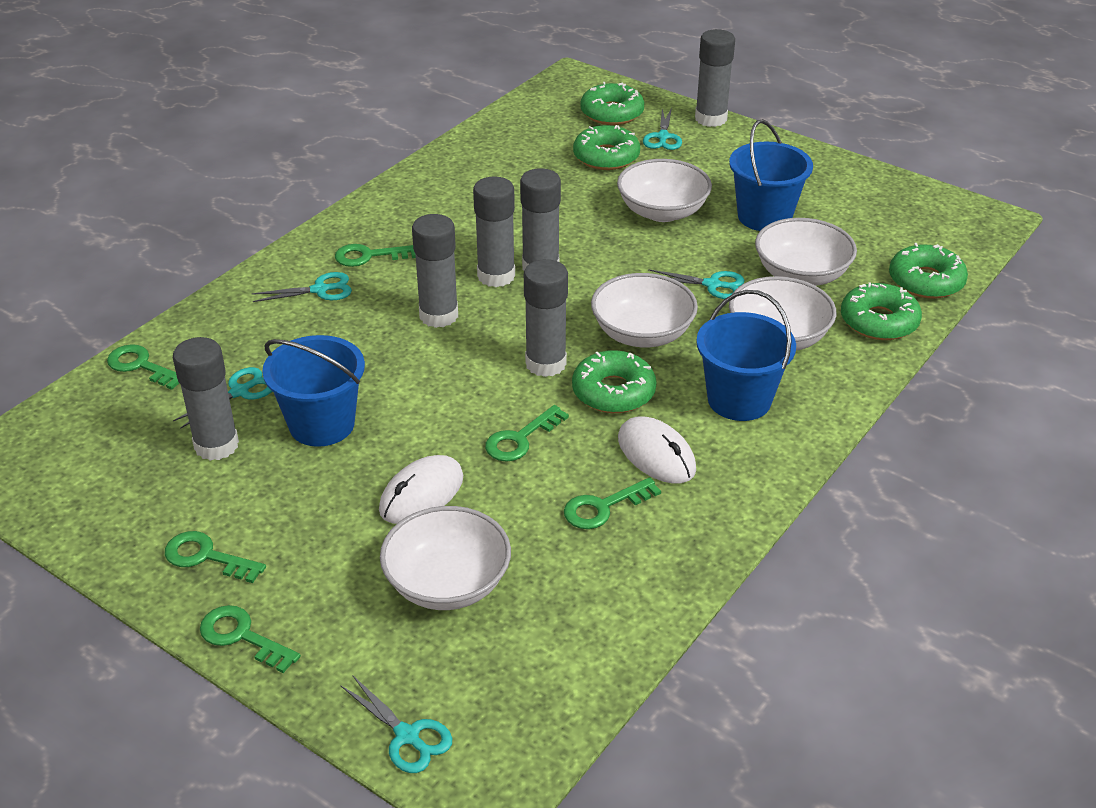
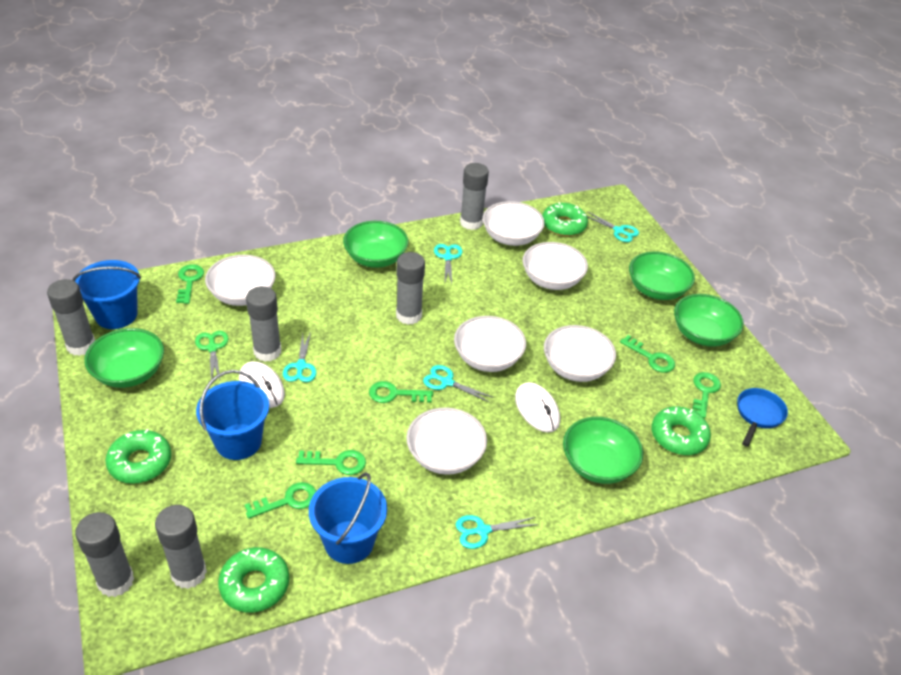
blue pan: none = 0 -> [737,388,788,447] = 1
green bowl: none = 0 -> [84,328,164,388] [343,221,408,268] [563,417,643,484] [629,252,695,300] [674,294,744,347] = 5
green donut: [572,350,657,413] [573,125,640,170] [580,82,644,125] [841,282,922,340] [889,243,968,299] = 5 -> [105,429,171,484] [218,547,289,613] [542,202,588,236] [652,406,711,455] = 4
green scissors: none = 0 -> [195,331,228,380] = 1
white bowl: [380,506,511,610] [591,273,698,347] [617,159,712,222] [729,276,837,350] [755,218,857,286] = 5 -> [205,255,275,306] [406,407,487,475] [454,316,526,372] [482,201,545,246] [522,242,588,290] [544,325,616,382] = 6

